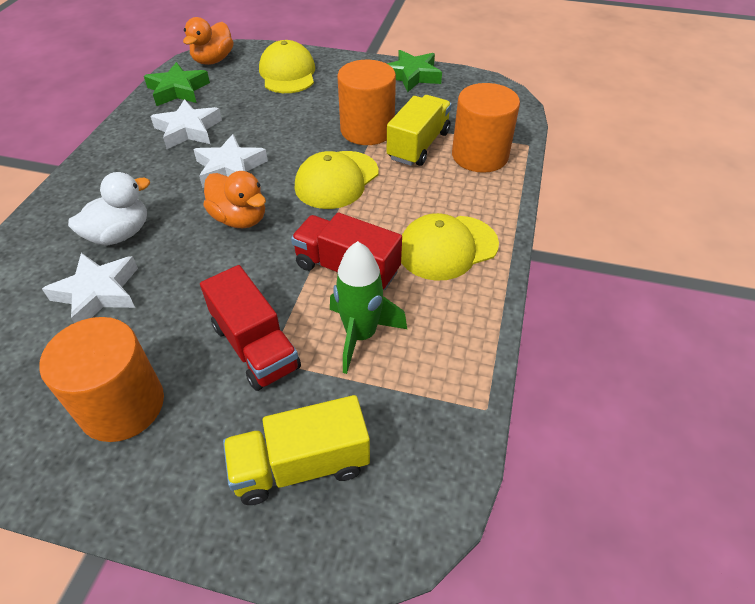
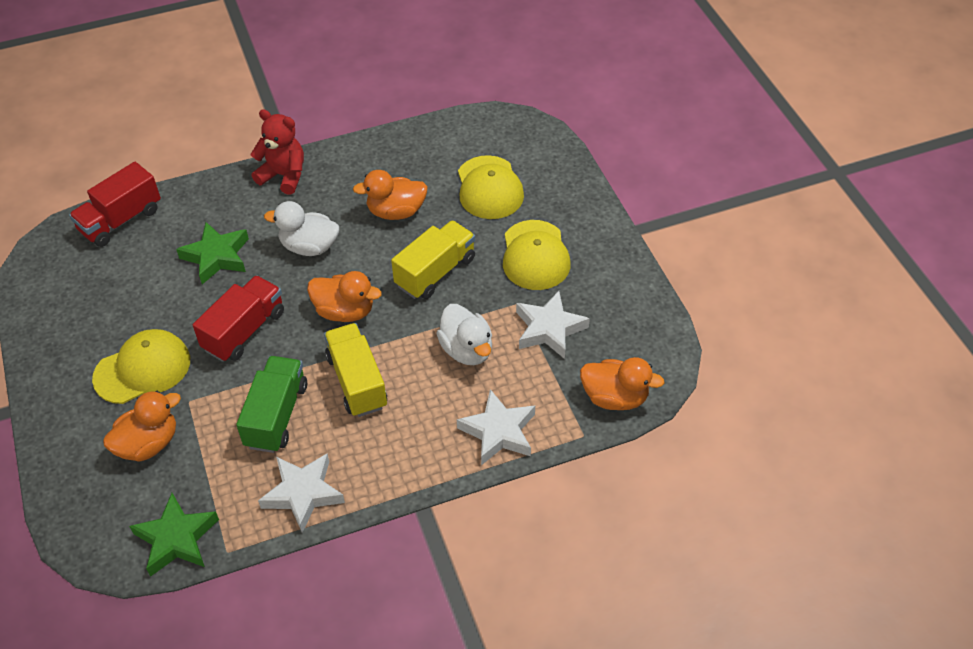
green rocket: [330,241,407,374] = 1 -> none = 0
green truck: none = 0 -> [236,356,307,453] = 1
orange cylinder: [39,317,164,442] [338,60,396,145] [452,83,520,173] = 3 -> none = 0
orange duck: [183,17,234,65] [203,171,266,228] = 2 -> [103,391,181,462] [307,271,382,322] [353,170,428,220] [580,357,665,410] = 4
red teddy bear: none = 0 -> [250,109,304,195] = 1
white duck: [68,172,150,246] = 1 -> [264,201,339,256] [437,304,492,365] = 2

